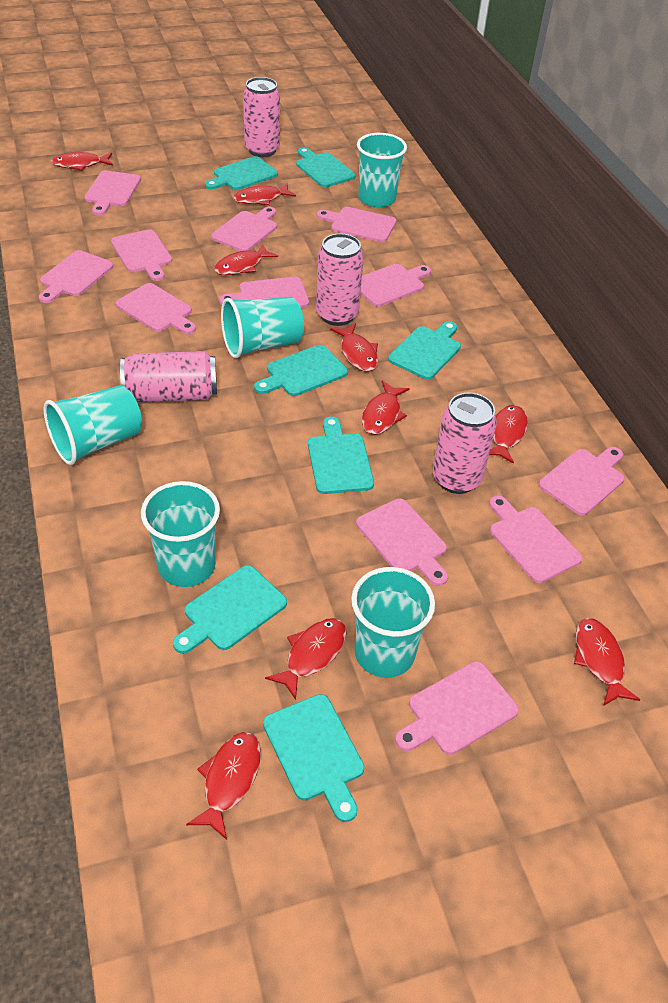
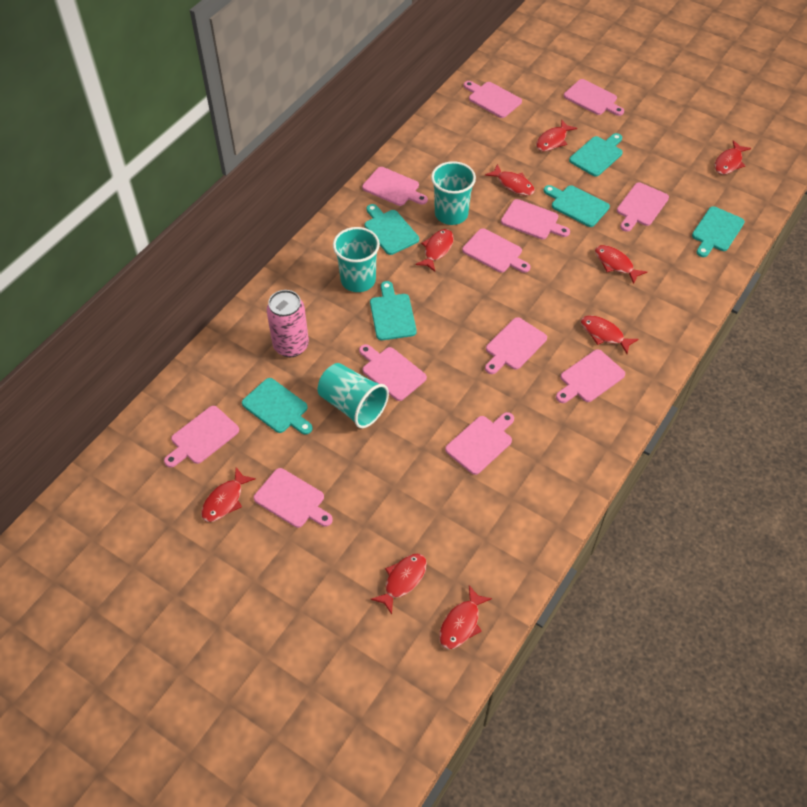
pink can: [120,351,217,402] [243,77,280,157] [316,234,364,326] [432,393,497,494] = 4 -> [267,290,309,357] = 1
turquoise cup: [44,385,142,465] [141,481,220,587] [221,297,304,358] [351,567,435,678] [357,133,407,207] = 5 -> [318,363,389,428] [333,227,380,292] [431,161,476,225] = 3
turquoise cutting board: [173,565,287,654] [205,156,278,190] [254,345,348,396] [263,694,364,822] [296,147,356,187] [308,417,374,494] [388,321,461,380] = 7 -> [242,378,313,434] [365,204,419,255] [370,281,417,340] [544,185,610,227] [569,133,623,177] [692,206,745,257] = 6

